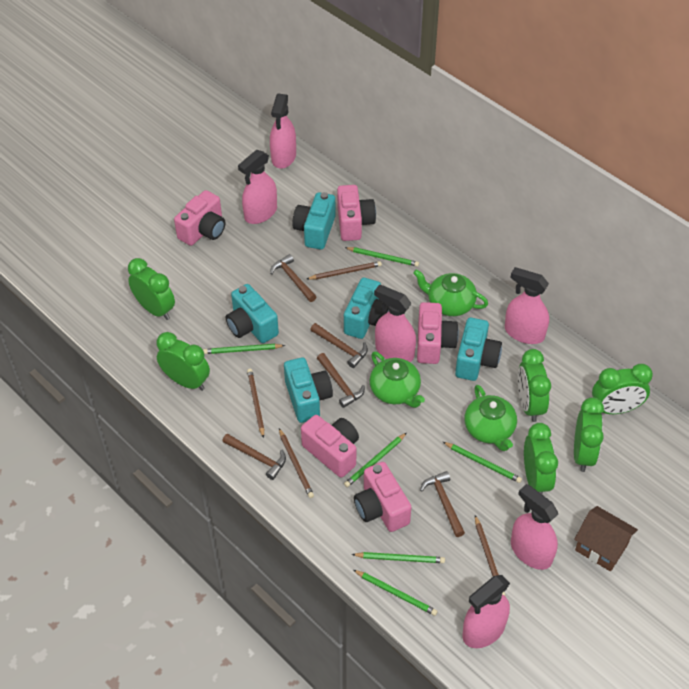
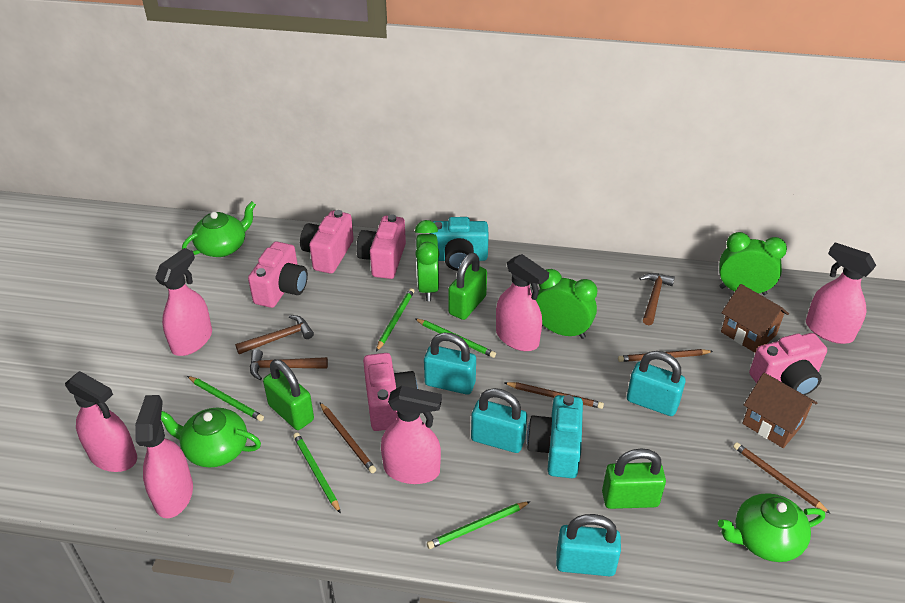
brown hammer: [222,434,286,480] [270,254,317,302] [310,323,368,368] [317,353,365,408] [420,471,465,537] = 5 -> [235,315,314,354] [250,349,328,380] [639,273,675,325] = 3
brown house: [574,506,638,571] = 1 -> [721,284,789,353] [742,373,817,448] = 2
green clock: [128,258,175,320] [156,332,210,391] [518,349,551,422] [524,423,558,495] [574,397,604,472] [592,364,653,414] = 6 -> [415,220,440,301] [536,269,597,339] [719,232,787,295] = 3
green padlock: none = 0 -> [263,359,314,430] [448,253,487,320] [602,448,666,509] = 3
green pencil: [203,344,285,354] [344,433,407,487] [345,247,419,267] [352,552,445,563] [353,570,437,616] [443,442,522,483] = 6 -> [187,376,264,421] [293,433,341,514] [376,288,414,351] [415,318,496,358] [427,501,531,549] = 5
turquoise camera: [226,284,279,343] [284,357,333,423] [292,192,336,250] [344,277,389,339] [455,317,502,381] = 5 -> [430,217,489,271] [527,395,583,478] = 2
turquoise padlock: none = 0 -> [424,333,476,395] [471,388,527,453] [556,514,621,576] [627,351,686,416] = 4

